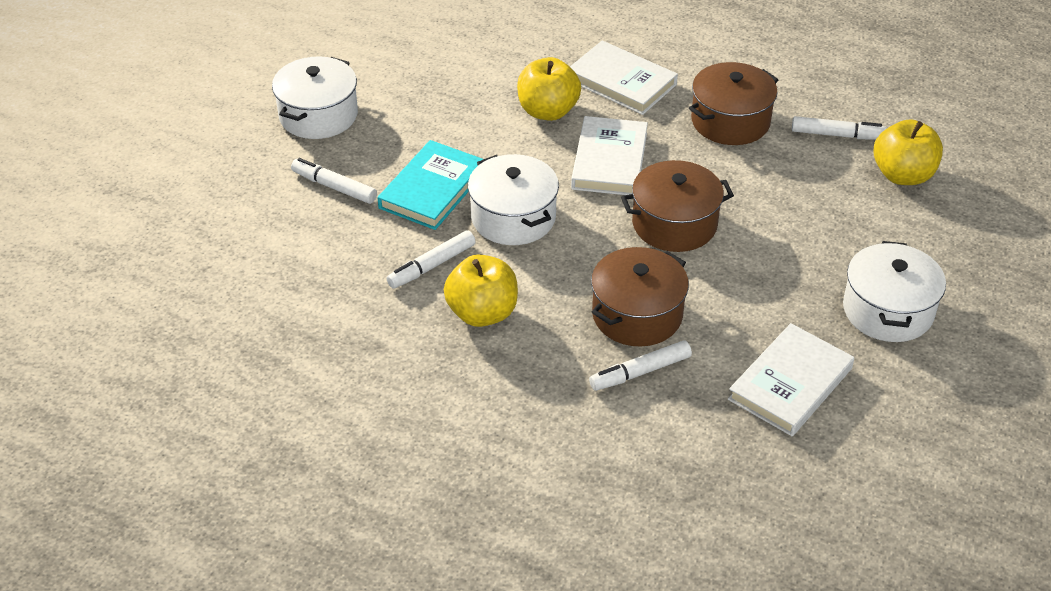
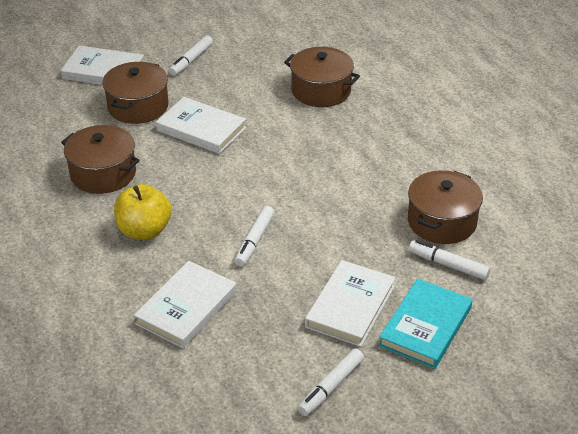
brown pot: [591,247,689,346] [621,160,734,252] [689,62,778,145] = 3 -> [61,125,140,194] [102,62,169,124] [284,47,360,107] [408,170,483,244] = 4
white book: [570,40,678,115] [571,116,648,195] [728,323,854,436] = 3 -> [61,45,144,85] [134,261,237,348] [156,97,246,154] [305,260,396,347] = 4
white pot: [272,56,358,139] [468,154,559,245] [843,241,946,342] = 3 -> none = 0
yellow apple: [444,254,518,327] [517,57,581,121] [874,119,943,185] = 3 -> [114,184,171,240] = 1

